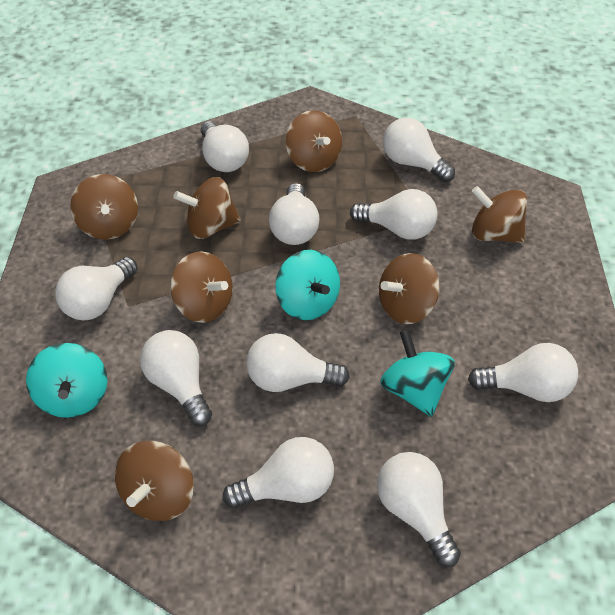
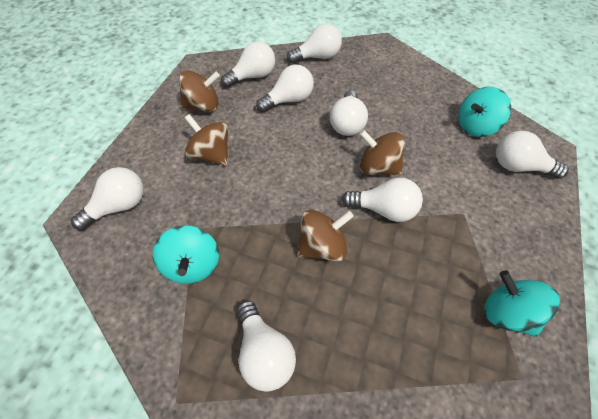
brown spinning top: [70,174,138,240] [115,441,194,521] [170,251,233,323] [173,177,241,239] [286,110,342,172] [379,253,440,324] [472,186,527,243] = 7 -> [179,70,220,112] [185,114,228,166] [297,209,354,262] [359,130,405,175] = 4
white light bulb: [55,257,138,320] [140,330,212,426] [201,121,249,172] [223,437,334,509] [246,333,350,392] [269,183,319,245] [350,189,438,240] [377,452,461,567] [383,118,455,182] [468,343,578,402] = 10 -> [71,167,144,230] [221,41,275,88] [237,300,296,392] [256,64,314,112] [287,24,342,63] [330,90,368,136] [342,177,423,222] [496,131,569,179] = 8

